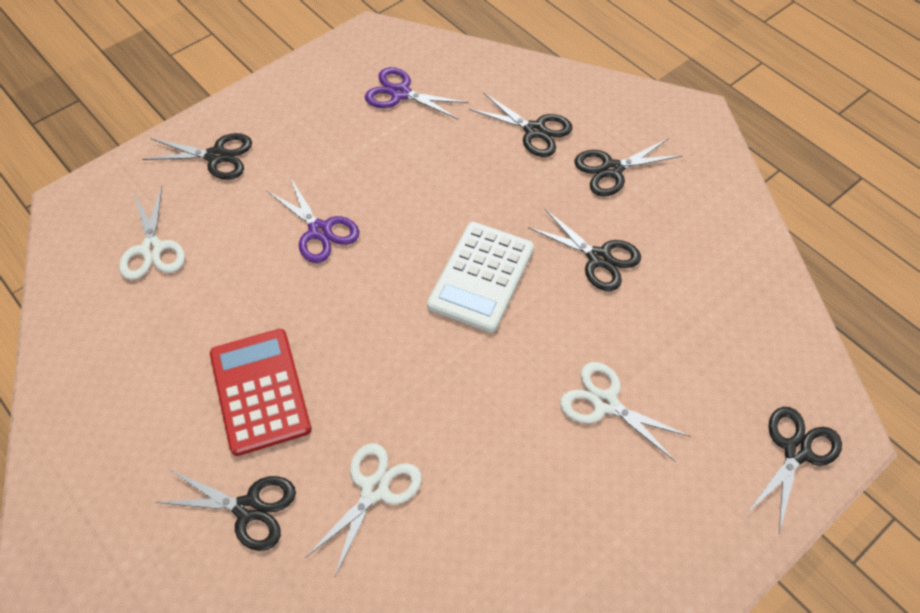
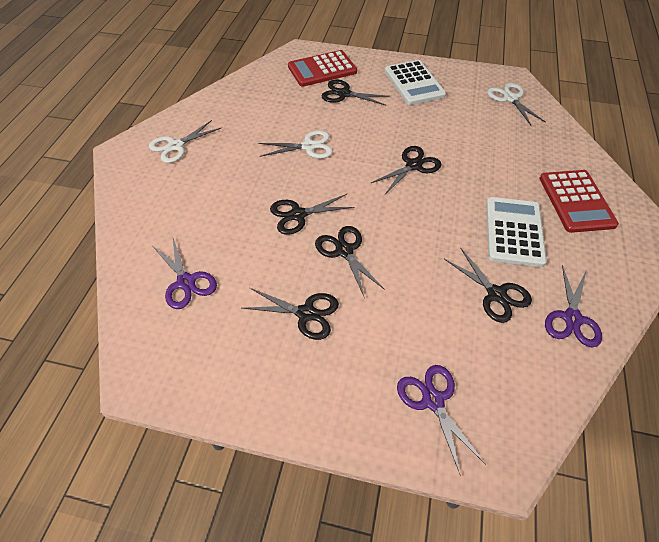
purple scissors: [266,177,359,263] [365,67,469,120] = 2 -> [153,238,217,309] [397,365,486,476] [545,265,602,347] = 3
red calculator: [210,329,312,456] = 1 -> [288,50,357,87] [540,170,619,233] = 2
white calculator: [427,222,534,332] = 1 -> [385,60,446,105] [486,197,547,267] = 2

